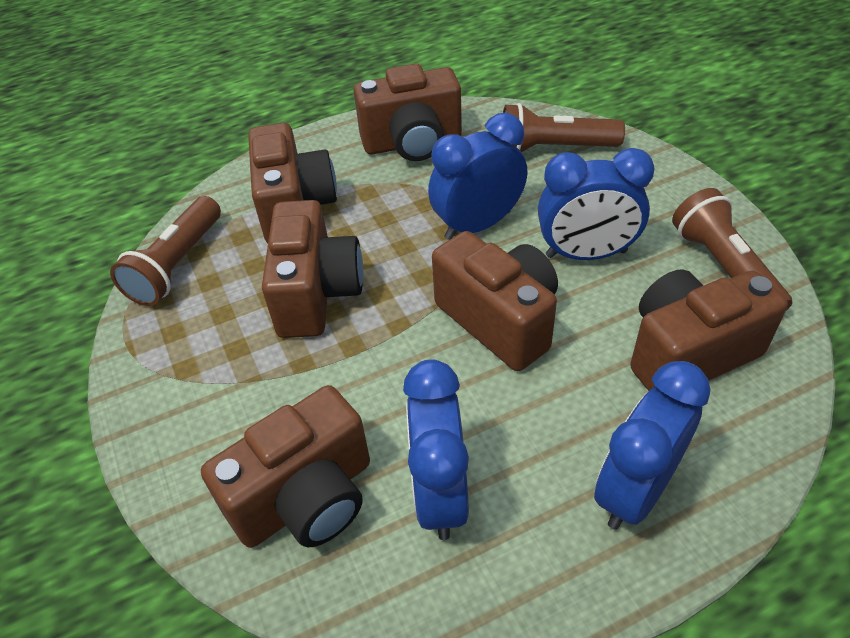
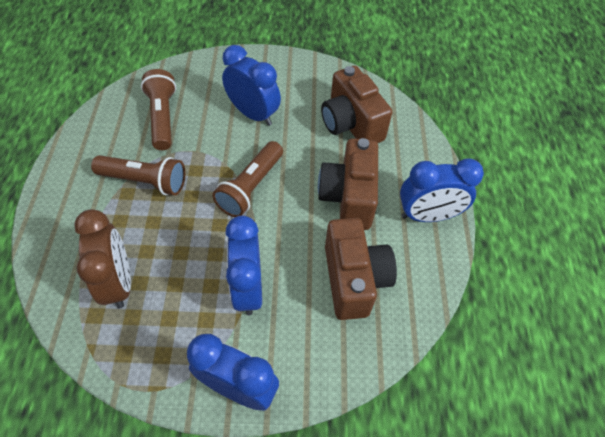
brown camera: [201,385,370,548] [248,123,337,244] [262,200,363,338] [354,64,462,161] [432,231,558,371] [630,269,788,391] = 6 -> [318,138,378,230] [321,66,392,143] [325,218,397,320] = 3
brown clock: none = 0 -> [74,209,131,308] = 1

